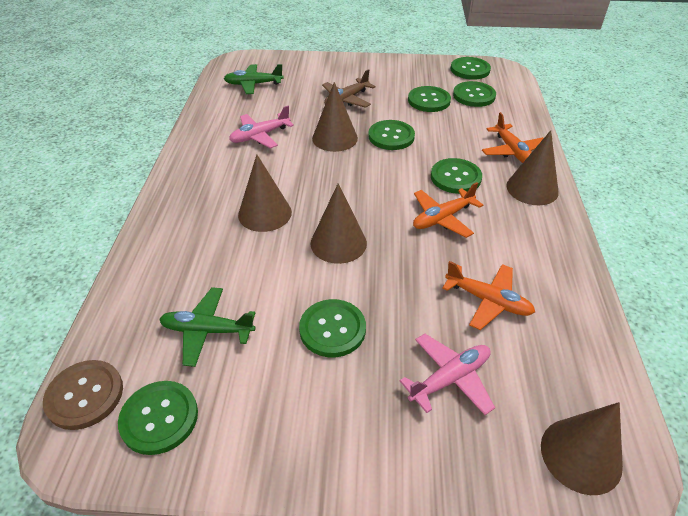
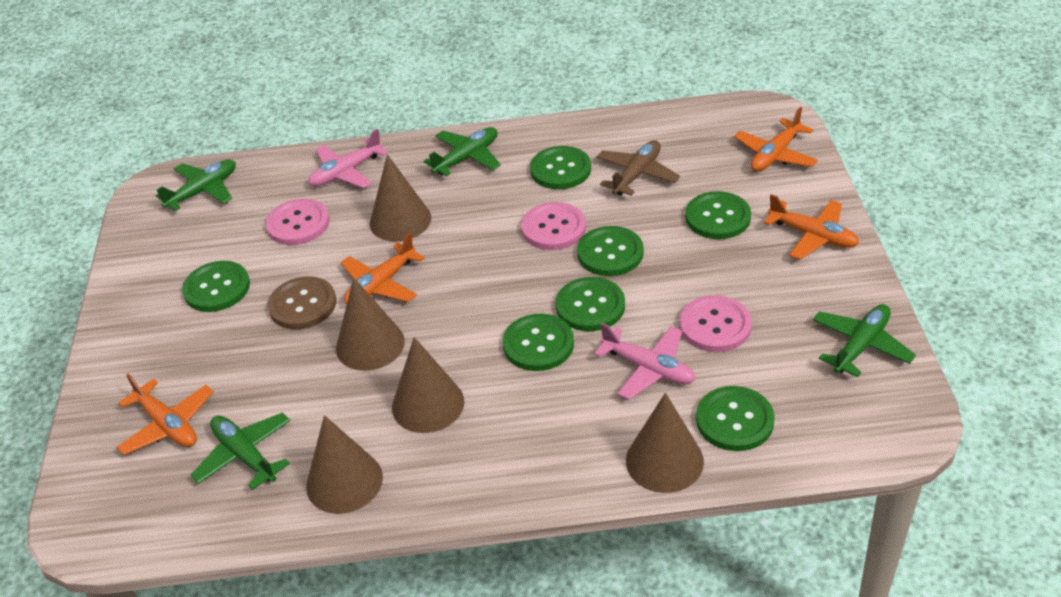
green plane: [159,287,256,367] [224,64,284,94] = 2 -> [156,160,236,211] [191,412,290,490] [423,127,501,176] [813,304,916,377] = 4
orange plane: [413,182,483,238] [442,261,535,330] [482,112,544,163] = 3 -> [116,374,214,455] [341,233,425,304] [734,107,818,171] [764,194,859,260] = 4
pink button: none = 0 -> [266,199,329,245] [521,202,586,250] [680,295,752,352] = 3

